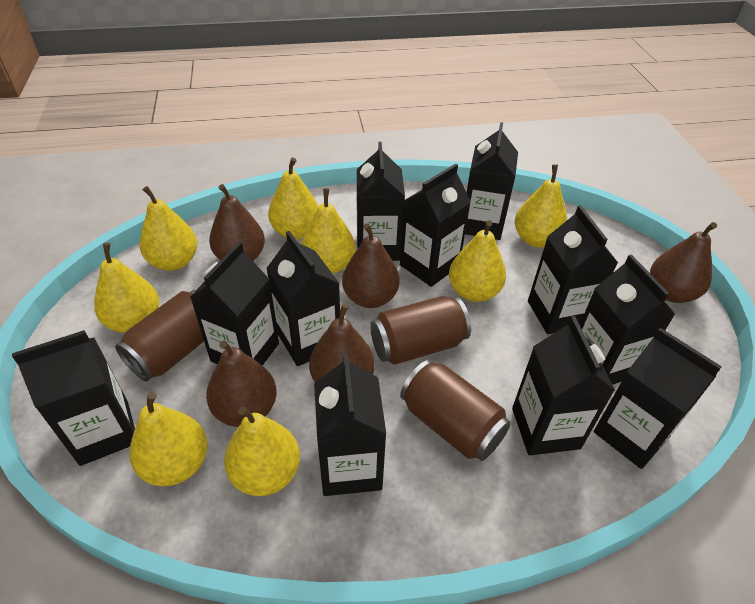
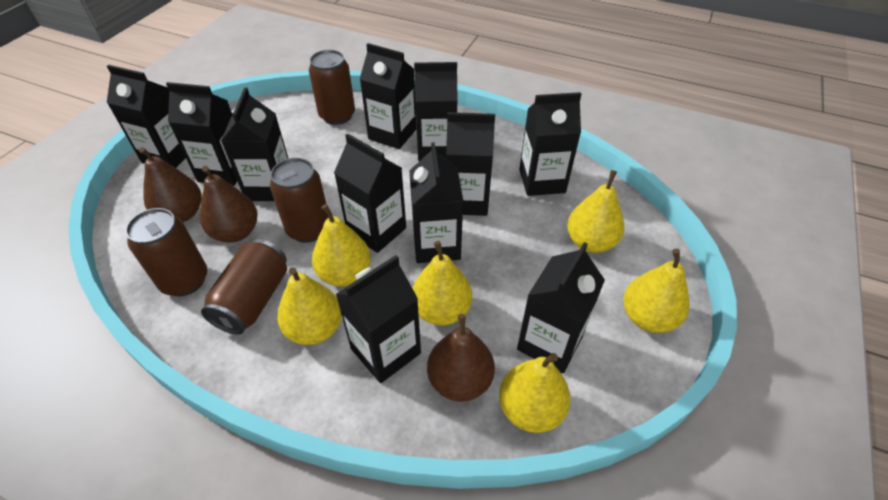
brown can: [115,290,204,381] [370,296,471,365] [400,360,511,461] = 3 -> [125,208,207,296] [201,239,287,335] [270,158,329,243] [309,50,355,125] = 4
brown pear: [206,340,277,427] [209,184,265,261] [309,304,375,382] [342,223,399,308] [650,222,717,303] = 5 -> [139,147,201,222] [200,166,258,243] [427,314,495,402] = 3
yellow pear: [94,243,159,333] [129,392,208,486] [140,186,197,271] [224,407,300,496] [268,157,319,239] [301,188,356,274] [449,220,506,302] [515,164,568,247] = 8 -> [277,267,342,345] [312,204,371,287] [412,241,472,326] [499,353,571,433] [567,170,624,253] [623,249,689,333] = 6

